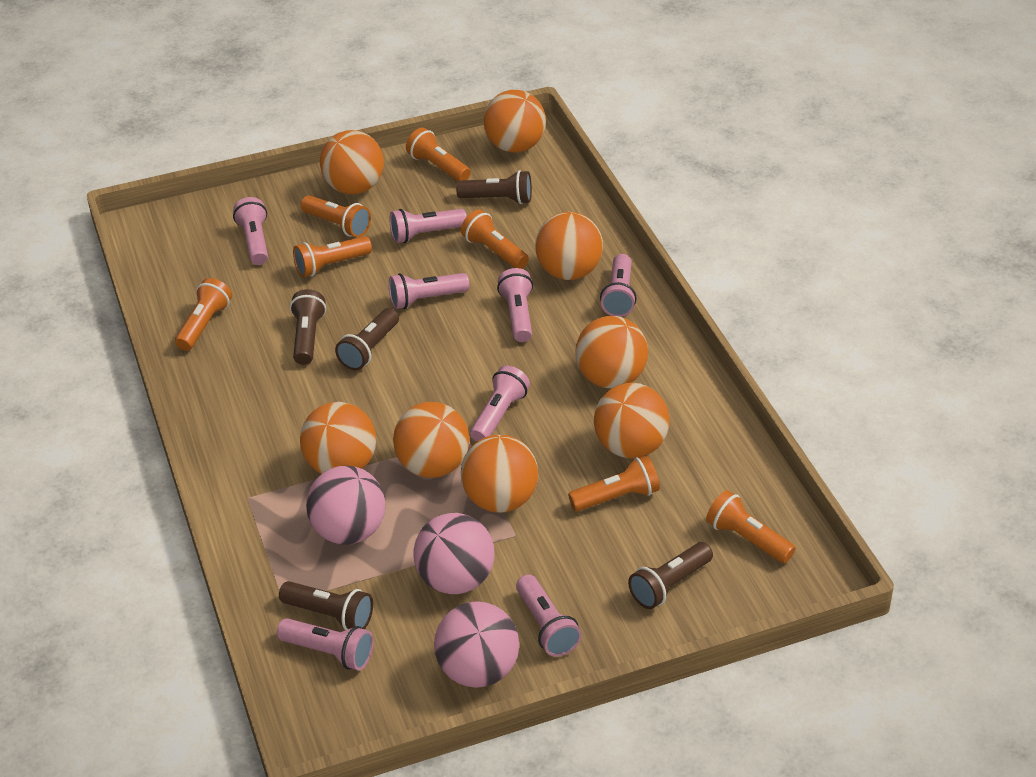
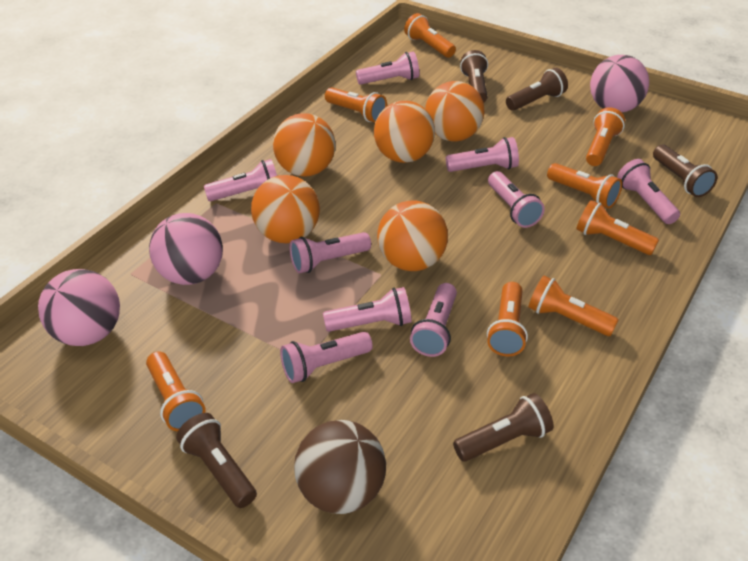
brown ball: none = 0 -> [294,420,386,514] = 1
orange ball: [300,402,376,474] [320,130,384,195] [393,402,469,478] [461,435,538,513] [484,90,546,153] [535,212,603,280] [575,316,648,388] [594,383,670,458] = 8 -> [251,175,320,243] [273,113,336,177] [374,101,435,163] [377,200,448,271] [425,81,485,141] = 5
orange flashlight: [175,278,232,351] [293,236,372,277] [301,195,371,237] [406,128,471,181] [461,209,529,269] [568,455,660,511] [706,490,796,563] = 7 -> [146,351,206,431] [325,87,387,123] [404,13,456,58] [487,282,528,357] [528,276,618,336] [547,163,622,209] [576,200,659,255] [586,107,625,166] = 8
pink flashlight: [233,197,268,265] [277,618,373,671] [389,273,470,309] [390,209,467,243] [470,366,530,442] [497,268,533,342] [516,575,582,657] [600,254,637,317] = 8 -> [204,159,277,201] [280,332,373,383] [290,232,371,273] [323,287,412,332] [356,51,419,85] [410,283,457,357] [446,137,519,172] [488,171,545,228] [617,159,680,224] = 9

